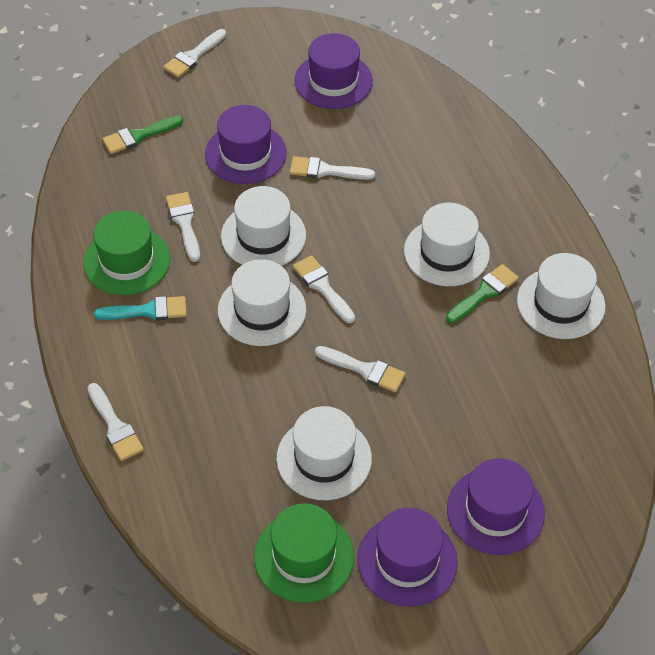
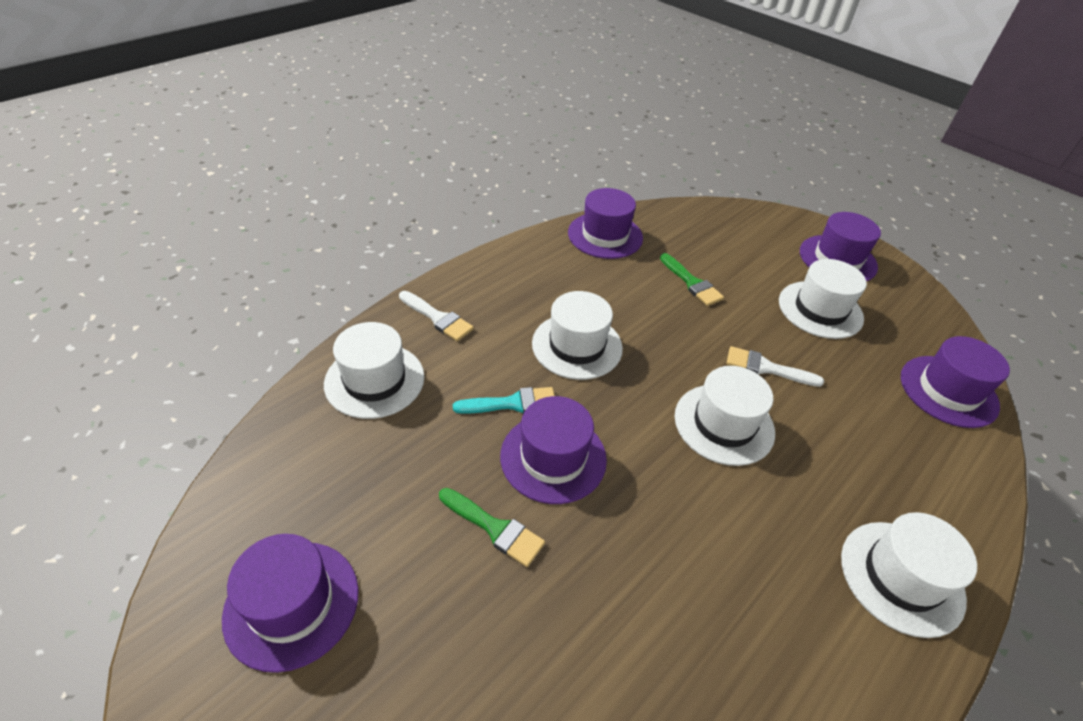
green hat: [83,211,170,295] [254,503,354,603] = 2 -> none = 0
purple hat: [205,105,286,184] [295,33,373,109] [357,507,458,607] [447,458,545,555] = 4 -> [222,534,359,673] [500,396,607,504] [568,188,643,259] [800,212,881,282] [901,336,1010,428] = 5
white brush: [87,383,144,461] [163,29,226,78] [166,192,200,262] [290,156,375,180] [293,255,355,323] [315,346,406,392] = 6 -> [399,291,474,341] [726,346,824,387] = 2

